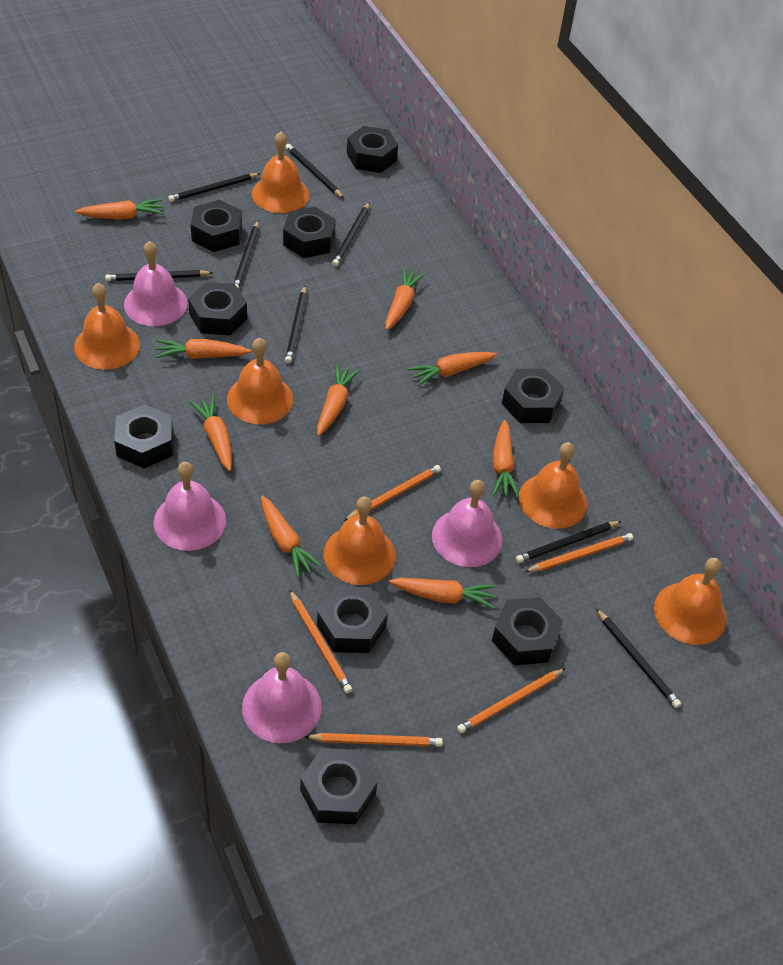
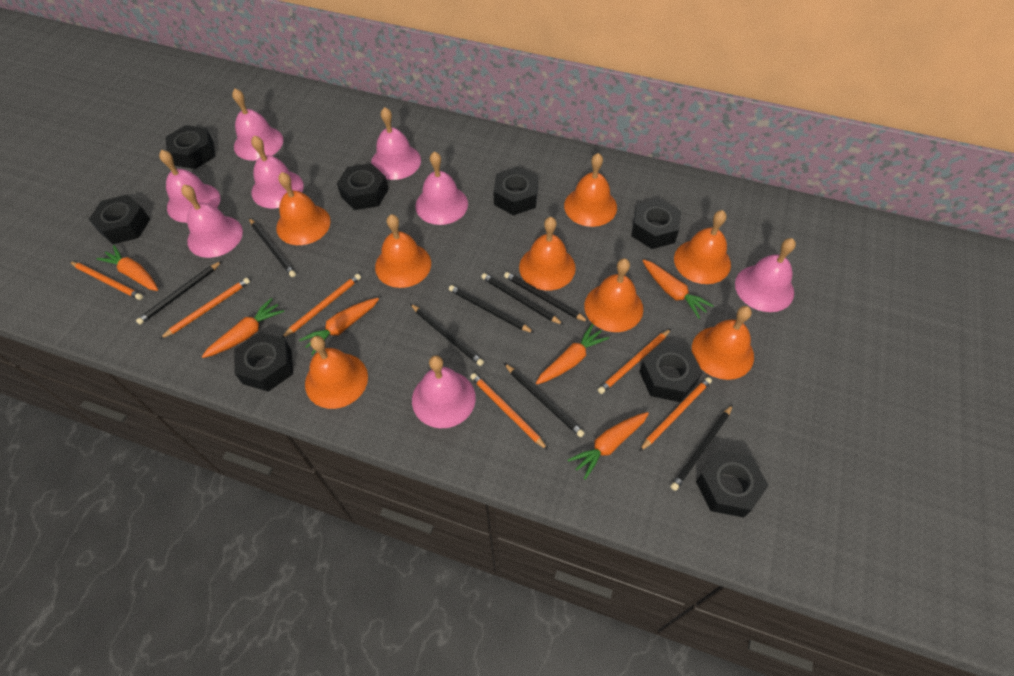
black nut: [114,404,173,468] [188,282,247,335] [191,200,242,252] [283,207,336,258] [300,748,378,824] [317,586,388,653] [347,126,398,173] [492,597,563,665] [502,369,564,423] = 9 -> [89,195,150,244] [166,125,215,169] [234,332,293,392] [337,163,389,210] [493,167,538,215] [631,199,681,249] [639,342,703,402] [696,450,769,517] = 8
orange bell: [74,283,140,370] [227,338,293,424] [252,132,309,213] [324,497,396,585] [519,442,587,529] [654,558,727,645] = 6 -> [276,172,331,245] [305,336,368,409] [375,214,431,288] [519,217,576,291] [564,153,617,227] [584,259,643,332] [674,210,731,284] [692,306,754,380] = 8
orange carrot: [75,199,164,219] [155,339,251,359] [189,395,232,471] [261,496,323,578] [317,364,360,436] [385,268,425,330] [389,578,496,609] [408,352,497,386] [492,420,519,498] = 9 -> [96,245,158,291] [202,298,284,358] [299,298,379,355] [536,323,609,384] [568,412,649,480] [642,259,714,319] = 6
orange pencil: [289,590,352,694] [305,733,443,747] [344,465,441,521] [457,668,566,733] [525,533,633,572] = 5 -> [69,261,143,300] [160,278,250,339] [281,274,361,338] [470,373,548,450] [598,329,671,394] [640,377,712,451] = 6
pink bell: [124,241,187,326] [154,462,226,551] [242,652,322,743] [432,480,503,567] = 4 -> [159,150,220,223] [181,185,243,258] [232,89,284,161] [251,136,304,208] [371,107,421,180] [412,355,476,428] [416,151,468,225] [735,238,796,312] = 8

